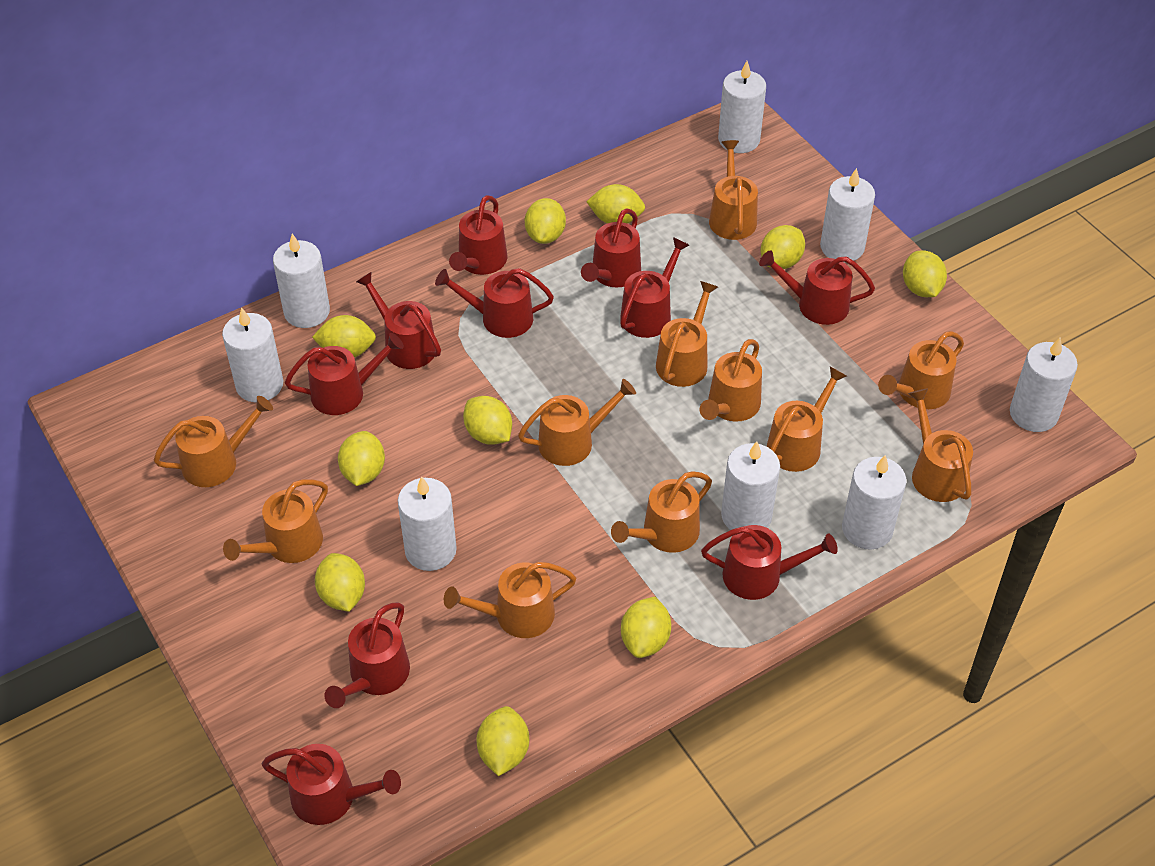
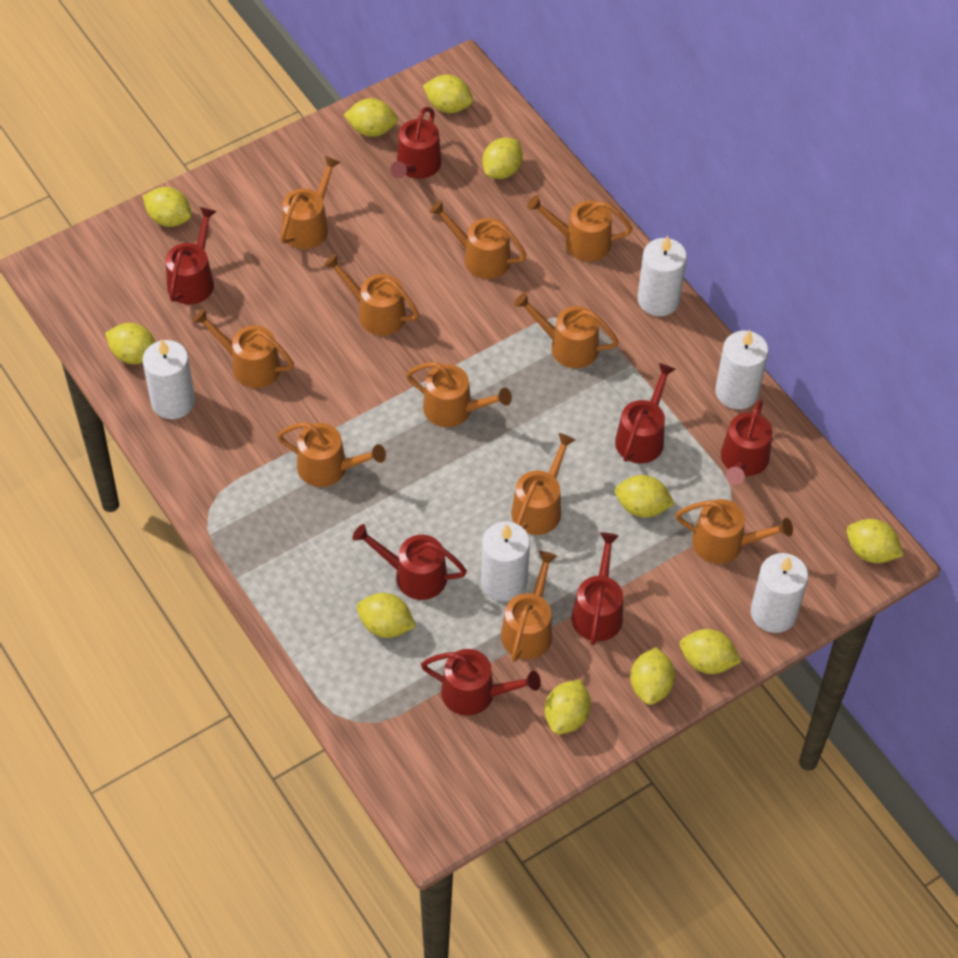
red watering can: [261,744,401,825] [285,333,404,415] [324,602,410,708] [356,272,441,369] [435,268,554,338] [449,195,507,275] [581,208,641,287] [620,237,689,338] [701,525,838,600] [759,250,875,325] = 10 -> [165,207,217,304] [353,524,467,600] [390,107,442,179] [421,649,541,716] [572,532,623,645] [615,363,675,464] [721,399,773,485] = 7
white candle: [222,307,284,402] [273,234,330,328] [398,476,457,571] [718,61,766,153] [721,441,780,530] [820,168,875,261] [842,455,906,550] [1010,337,1078,432] = 8 -> [142,340,195,419] [481,521,530,601] [638,236,687,316] [715,330,768,409] [751,553,808,633] = 5
yellow lemon: [312,315,376,357] [315,553,365,612] [338,431,385,486] [463,396,512,445] [476,706,529,776] [525,198,566,244] [586,184,645,223] [621,597,671,658] [761,225,805,269] [903,250,947,297] = 10 -> [105,323,155,364] [143,187,192,227] [344,98,398,137] [357,593,416,638] [423,75,473,113] [482,138,523,179] [545,680,591,734] [615,475,675,517] [630,647,675,705] [680,629,742,674] [847,519,904,563] = 11

